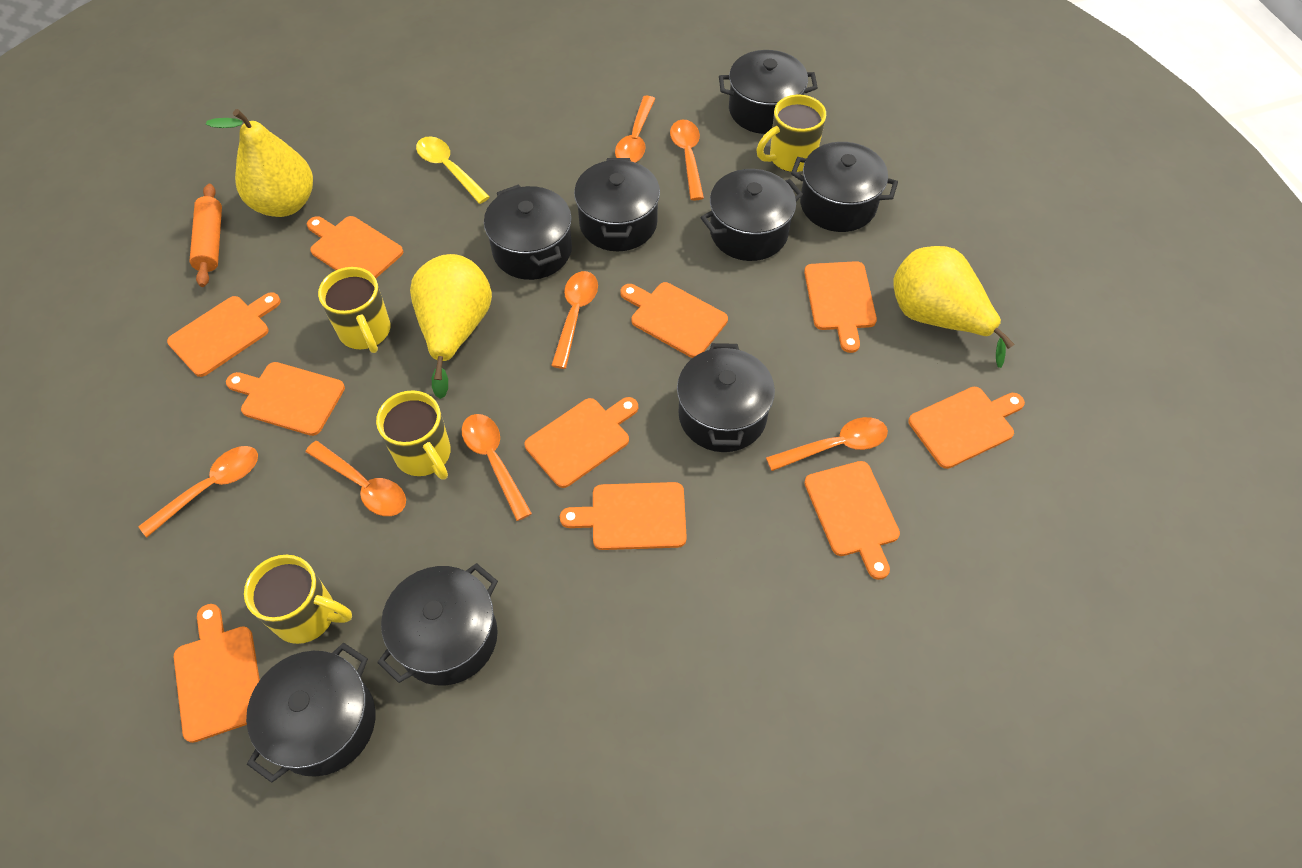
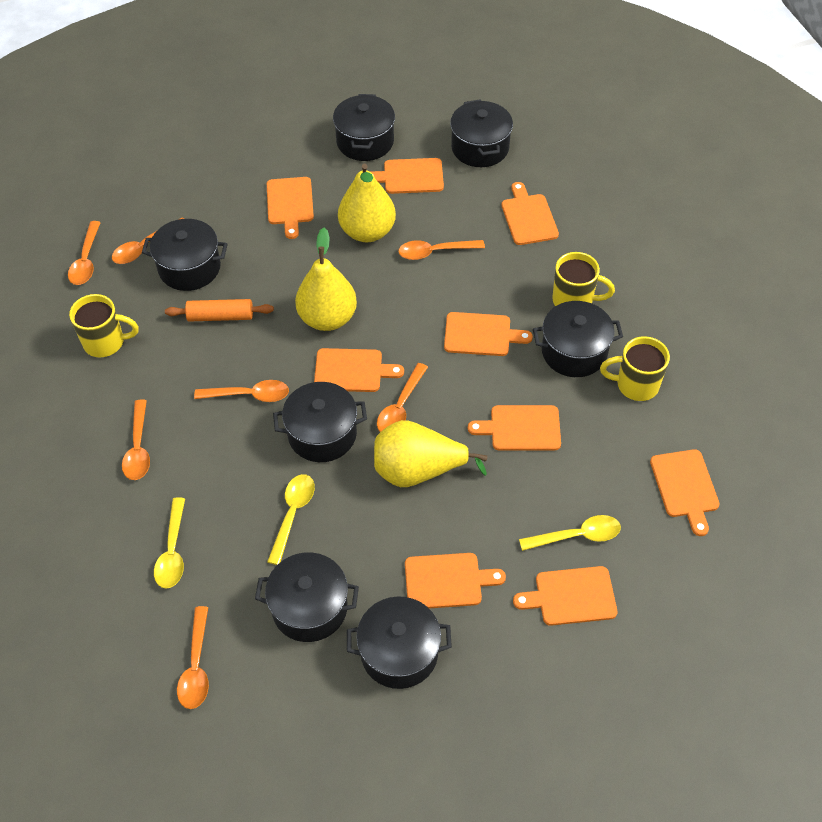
black pot: [246,643,375,783] [377,563,498,685] [484,185,572,280] [574,158,660,251] [677,343,775,452] [701,169,803,261] [719,50,818,134] [791,142,898,232] = 8 -> [142,219,228,291] [255,552,359,642] [273,382,367,462] [333,94,395,161] [347,596,452,689] [450,100,513,167] [533,301,623,377] = 7
orange cutting board: [167,292,281,377] [174,604,260,743] [226,362,345,436] [307,216,403,278] [525,397,638,488] [560,482,687,550] [620,282,728,358] [804,261,877,353] [804,461,900,580] [908,387,1025,469] = 10 -> [267,177,314,239] [314,348,404,392] [371,158,444,194] [405,553,506,608] [444,312,533,356] [468,405,561,451] [501,182,559,245] [513,566,617,626] [650,449,720,536] = 9
yellow mug: [244,555,352,644] [318,267,390,353] [376,390,451,480] [757,95,826,172] = 4 -> [69,294,139,357] [552,252,615,306] [600,336,670,401] = 3
yellow spoon: [416,136,490,204] = 1 -> [154,497,185,589] [267,474,315,565] [519,515,621,551] = 3

